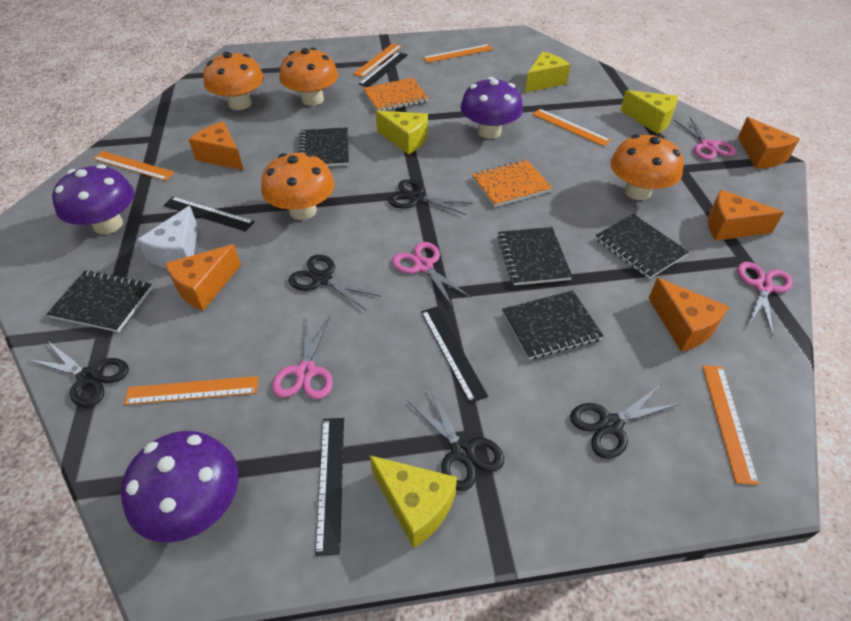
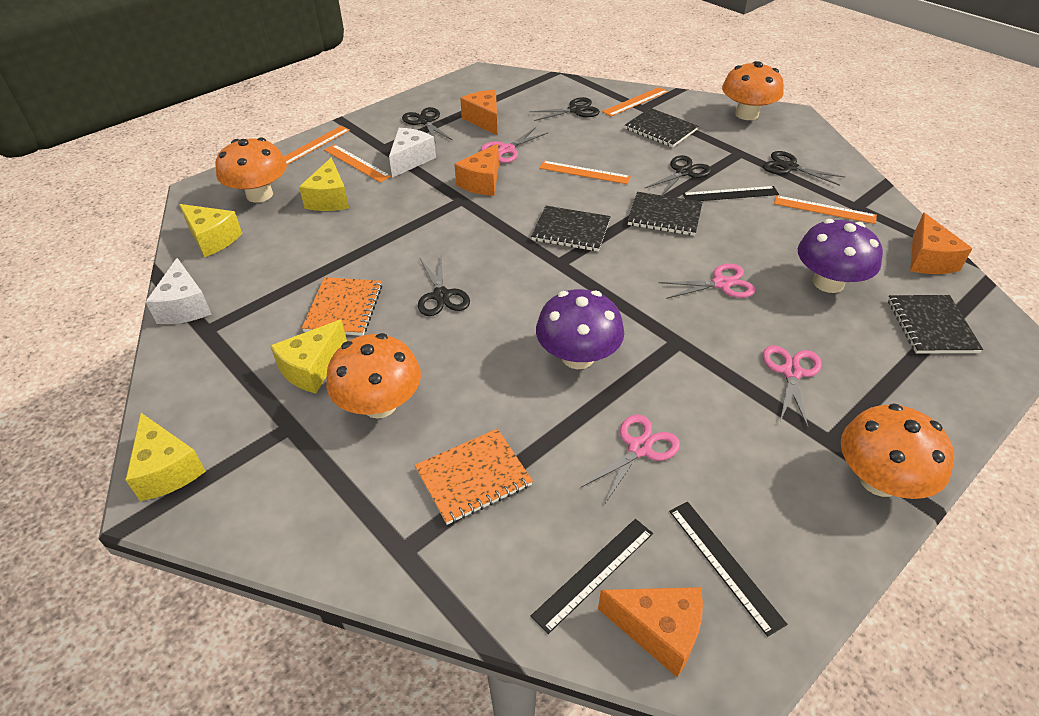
black notebook: [47,270,152,332] [298,127,349,166] [497,227,573,285] [502,291,604,360] [595,214,689,279] = 5 -> [531,206,611,252] [625,108,698,147] [628,192,703,236] [888,295,983,354] = 4
black ruler: [163,197,255,231] [315,418,344,556] [359,52,408,87] [421,306,488,403] = 4 -> [531,519,653,634] [669,502,787,637] [682,186,779,201] = 3
orange cheese: [165,244,241,311] [189,122,243,170] [648,278,729,352] [708,190,784,241] [738,117,800,169] = 5 -> [454,144,499,196] [460,90,497,135] [598,587,703,677] [910,213,972,274] = 4
orange ruler: [93,151,175,181] [124,376,258,405] [353,43,402,77] [423,44,493,63] [532,109,611,146] [702,365,759,485] = 6 -> [284,126,350,165] [324,144,391,182] [539,161,631,184] [602,87,668,116] [774,195,877,224] = 5
purple mushroom: [52,164,134,234] [121,431,239,543] [460,77,523,139] = 3 -> [536,289,624,369] [798,219,883,293] = 2
white cheese: [137,206,198,268] = 1 -> [146,258,211,324] [389,128,436,178] = 2

